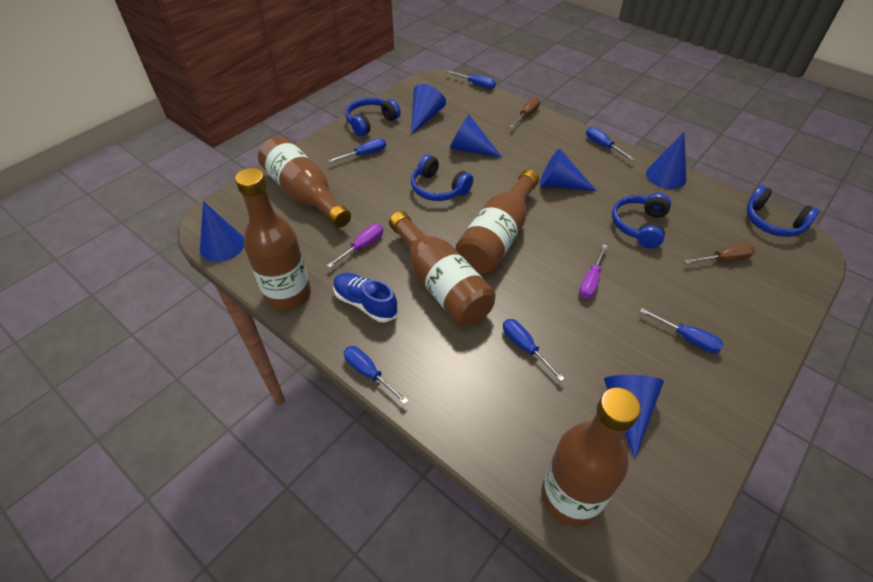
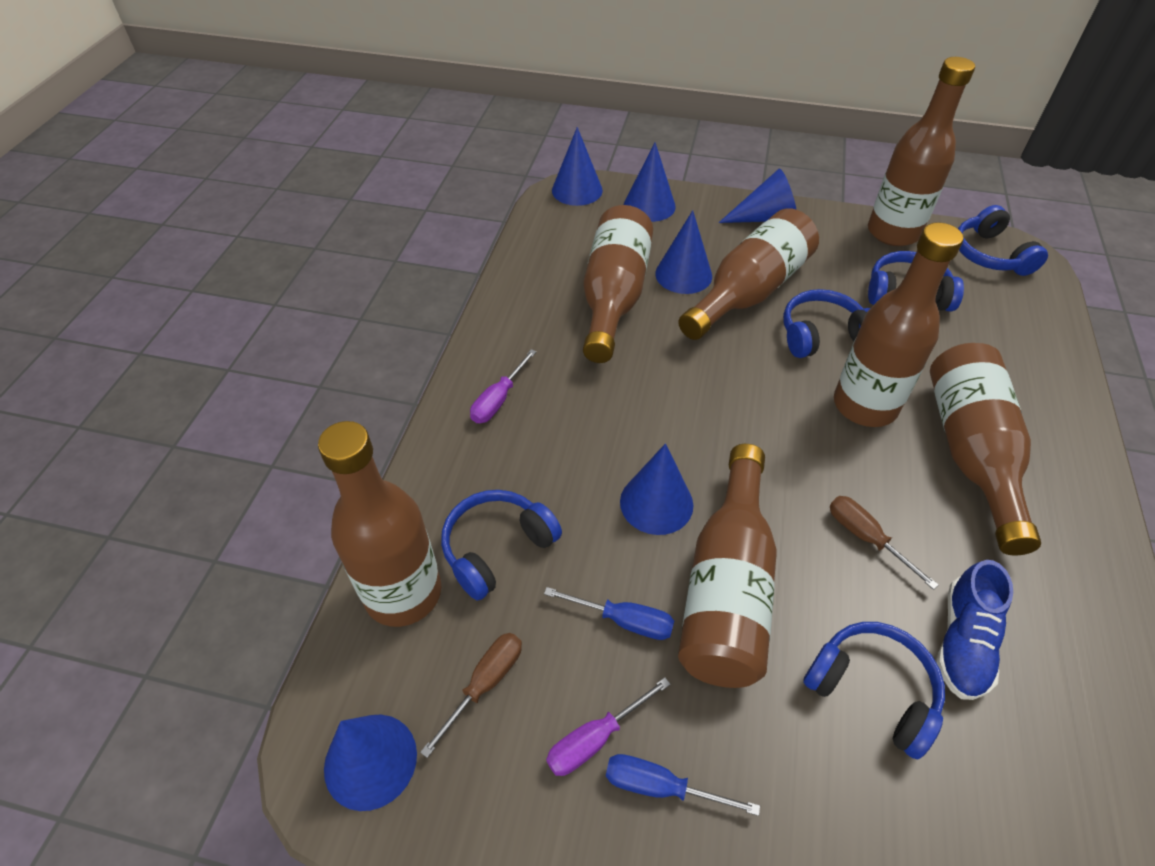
blue headphones: [346,97,401,136] [411,154,473,201] [612,193,671,248] [747,185,820,237] = 4 -> [441,490,562,601] [783,289,870,358] [803,622,945,759] [868,251,964,312] [958,205,1048,276] = 5
blue screwdriver: [328,138,386,162] [344,346,408,404] [447,71,496,89] [503,319,565,381] [586,127,635,161] [640,308,723,353] = 6 -> [544,587,674,640] [606,754,760,816] = 2
brown bottle: [235,168,311,311] [258,136,351,228] [389,211,496,326] [456,169,539,273] [541,387,641,527] = 5 -> [318,421,441,627] [583,205,653,363] [678,208,819,340] [678,444,777,688] [834,222,964,427] [868,57,975,246] [930,343,1041,556] = 7

